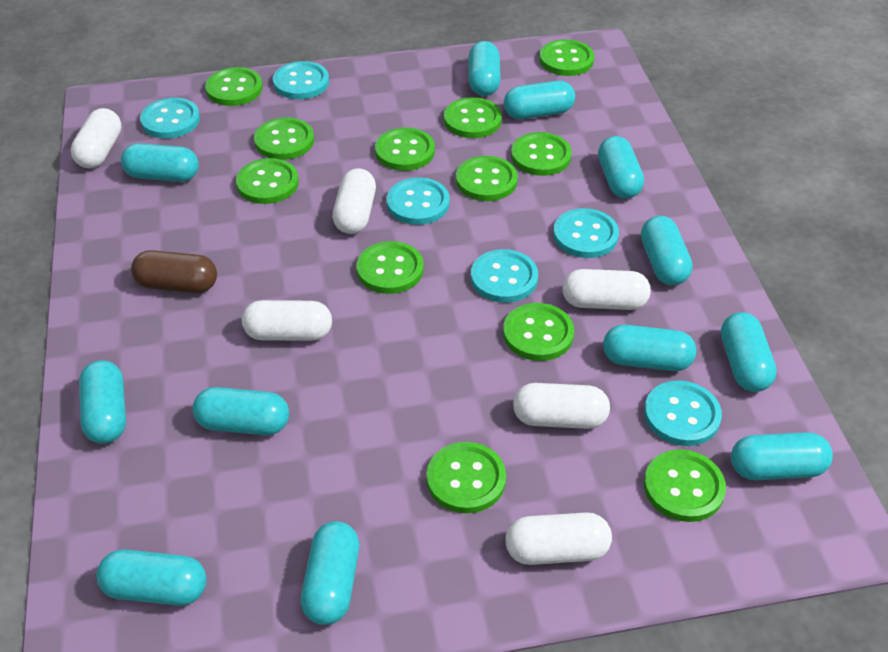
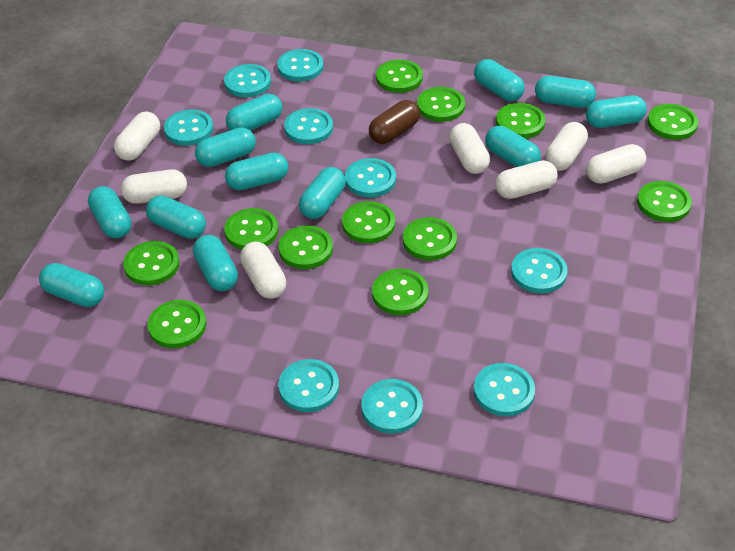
turquoise button: [140,98,200,138] [273,61,329,99] [387,177,450,225] [471,249,538,303] [553,208,619,258] [644,381,722,446] = 6 -> [164,109,213,146] [224,64,271,97] [277,49,324,82] [278,359,339,412] [284,108,333,144] [345,158,396,197] [361,379,423,434] [474,363,535,417] [511,248,568,293] = 9
white capsule: [71,108,121,168] [242,300,332,341] [333,168,376,234] [505,512,612,565] [513,383,610,429] [562,269,651,310] = 6 -> [114,111,160,161] [121,169,187,204] [240,242,287,299] [449,123,490,174] [495,160,558,199] [545,122,588,171] [586,144,646,184] = 7

